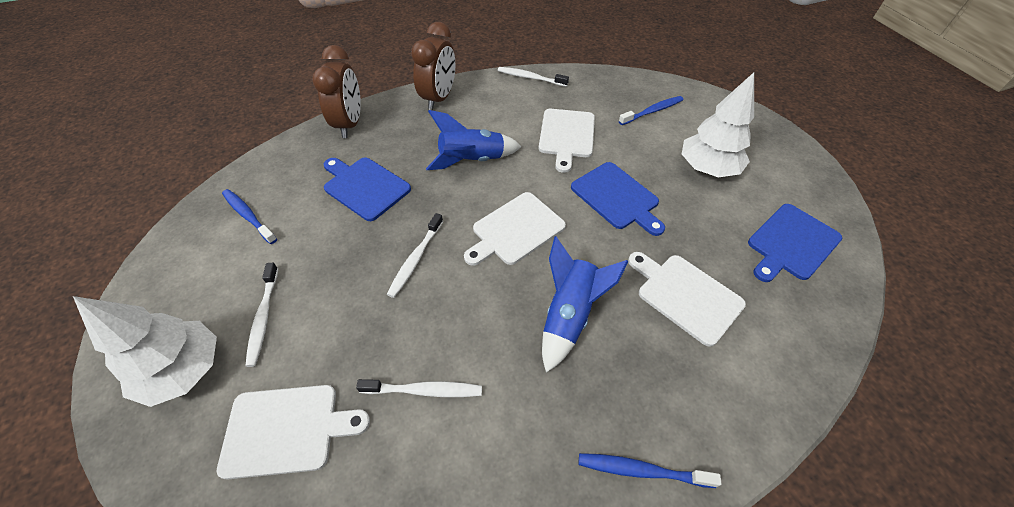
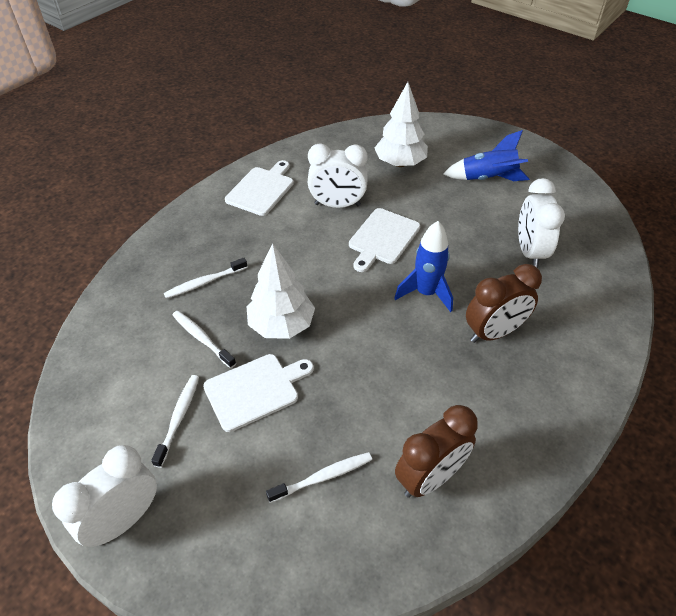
blue cutting board: [324,158,411,221] [571,162,665,236] [748,204,842,282] = 3 -> none = 0
blue toothbrush: [222,189,277,244] [579,453,721,488] [619,96,683,125] = 3 -> none = 0
white clock: none = 0 -> [52,445,157,547] [308,143,368,208] [518,178,565,268] = 3
white cutting board: [217,385,370,480] [464,192,566,266] [539,109,595,173] [628,252,746,347] = 4 -> [203,354,314,432] [225,160,294,216] [349,208,420,272] = 3

